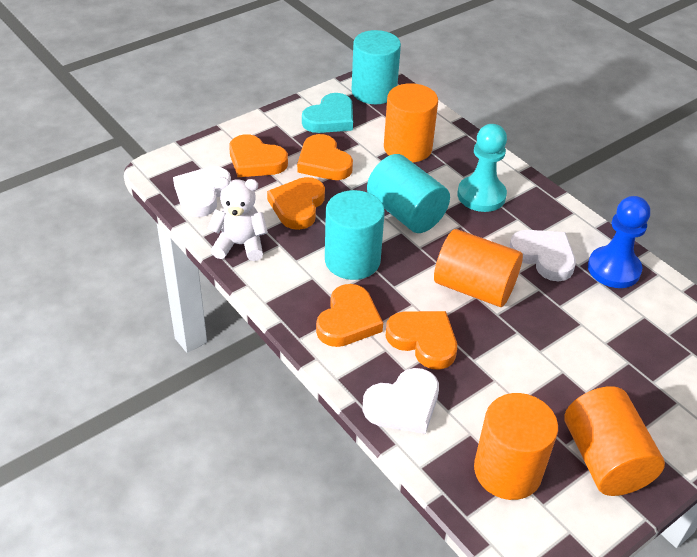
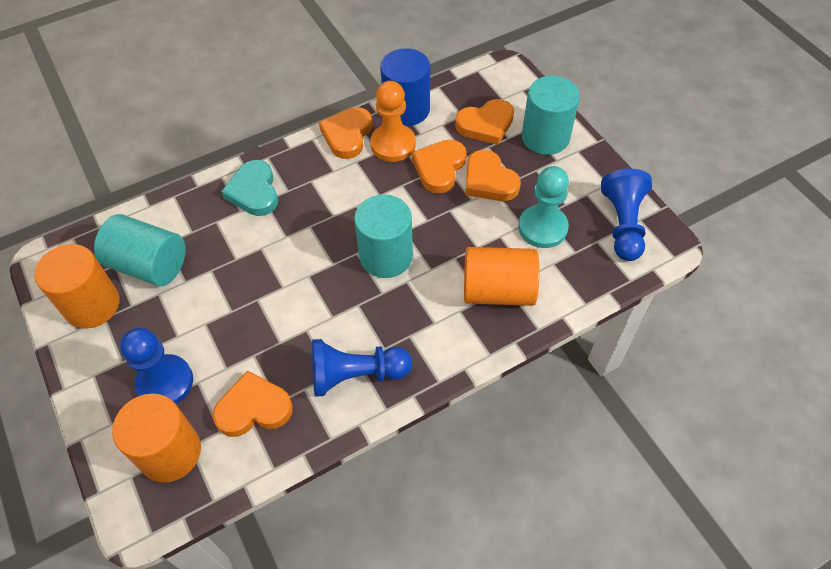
blue cylinder: none = 0 -> [380,48,430,126] = 1
blue pawn: [588,196,650,288] = 1 -> [120,328,193,404] [312,339,412,397] [601,169,652,261] = 3
orange cylinder: [384,83,438,162] [434,229,523,307] [474,393,558,500] [564,386,665,496] = 4 -> [34,244,120,329] [112,394,201,483] [464,247,539,306] = 3
orange pawn: none = 0 -> [370,81,416,162] = 1
white heart: [173,166,231,217] [363,368,439,434] [509,230,576,281] = 3 -> none = 0
white teddy bear: [207,177,268,261] = 1 -> none = 0

